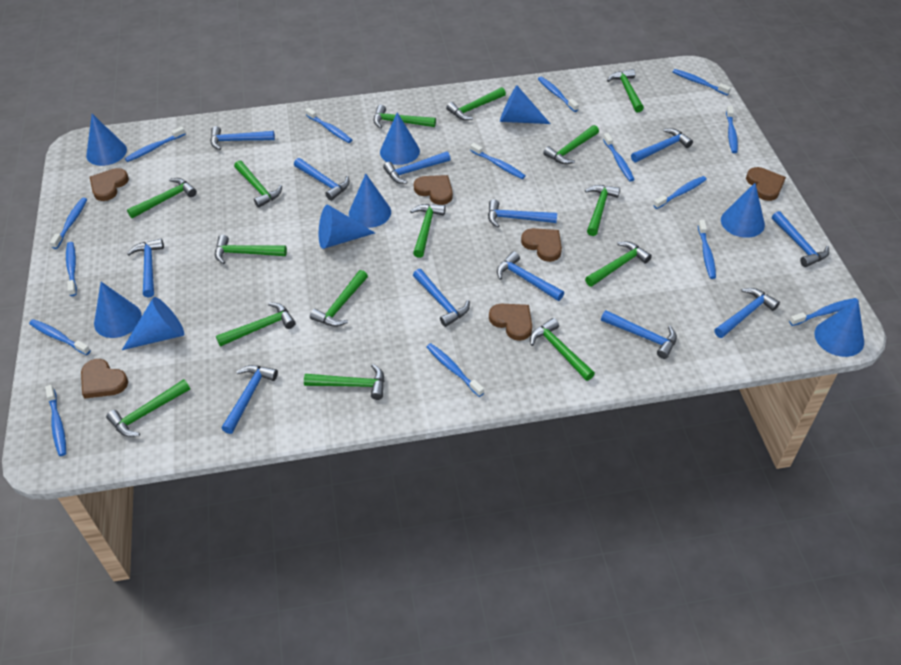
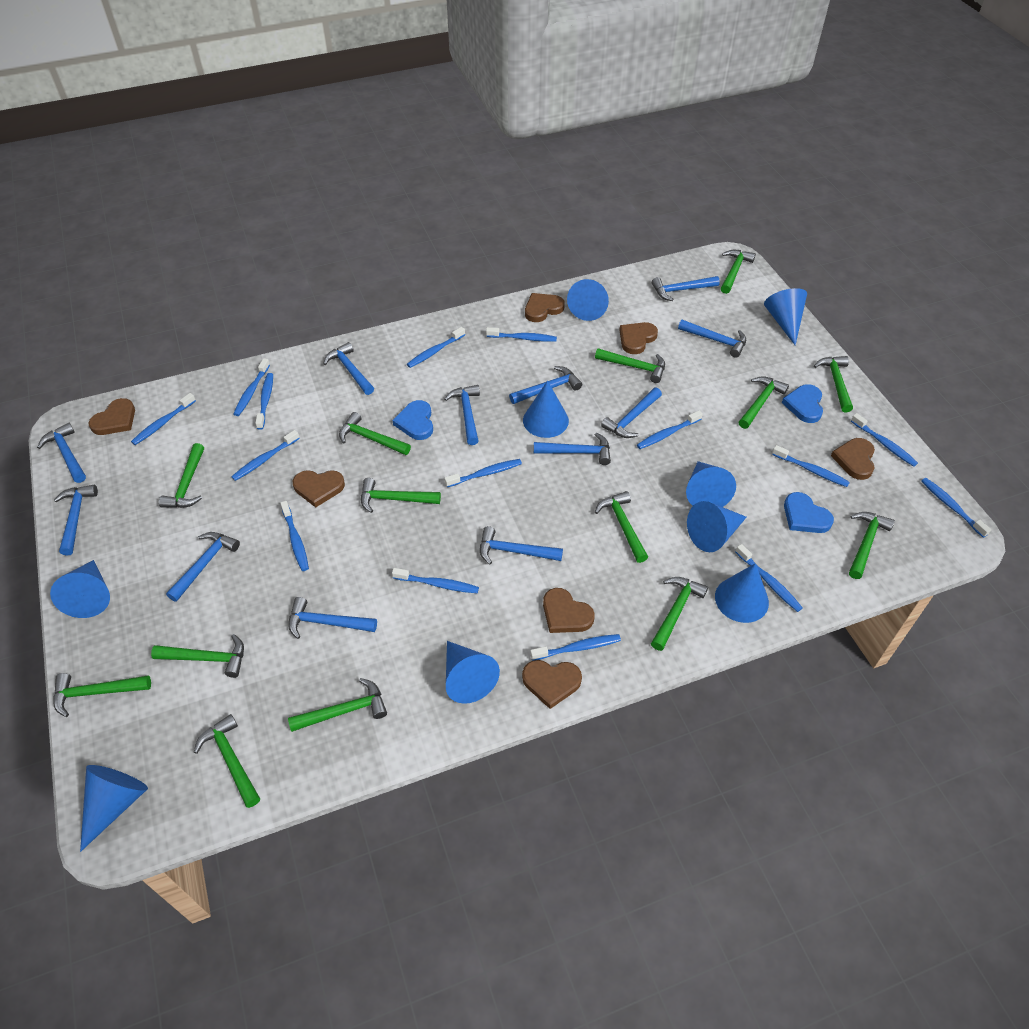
blue heart: none = 0 -> [392,400,433,440] [782,384,823,423] [784,492,834,533] = 3
brown heart: [81,359,128,399] [90,168,129,201] [414,175,453,205] [489,304,532,341] [521,228,562,262] [746,167,786,201] = 6 -> [88,398,135,435] [293,470,345,507] [522,660,582,709] [525,293,565,322] [543,588,595,633] [619,322,658,354] [831,438,875,480] = 7
green hammer: [106,379,190,437] [127,178,197,218] [215,235,287,264] [216,303,296,347] [234,160,282,208] [304,364,385,400] [310,270,368,327] [374,105,436,129] [410,204,446,258] [446,87,506,120] [530,318,595,381] [543,125,599,164] [585,185,620,236] [585,241,652,287] [607,69,644,113] = 15 -> [53,673,151,717] [151,634,244,678] [159,443,204,508] [194,714,260,808] [288,678,387,732] [339,412,411,455] [361,478,441,513] [595,348,665,383] [595,491,648,563] [651,577,708,651] [721,250,756,294] [739,376,789,429] [814,356,853,412] [849,512,895,579] = 14

